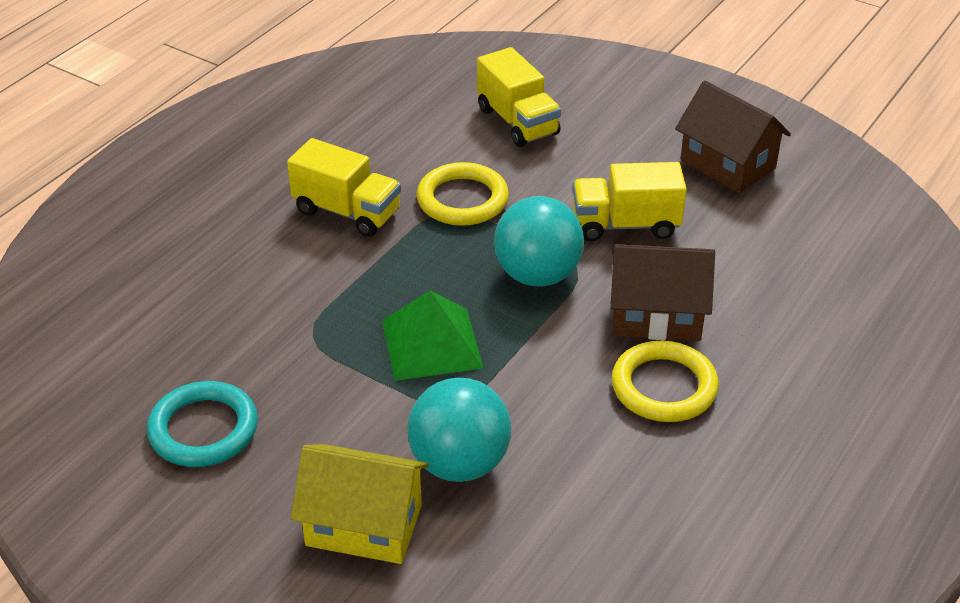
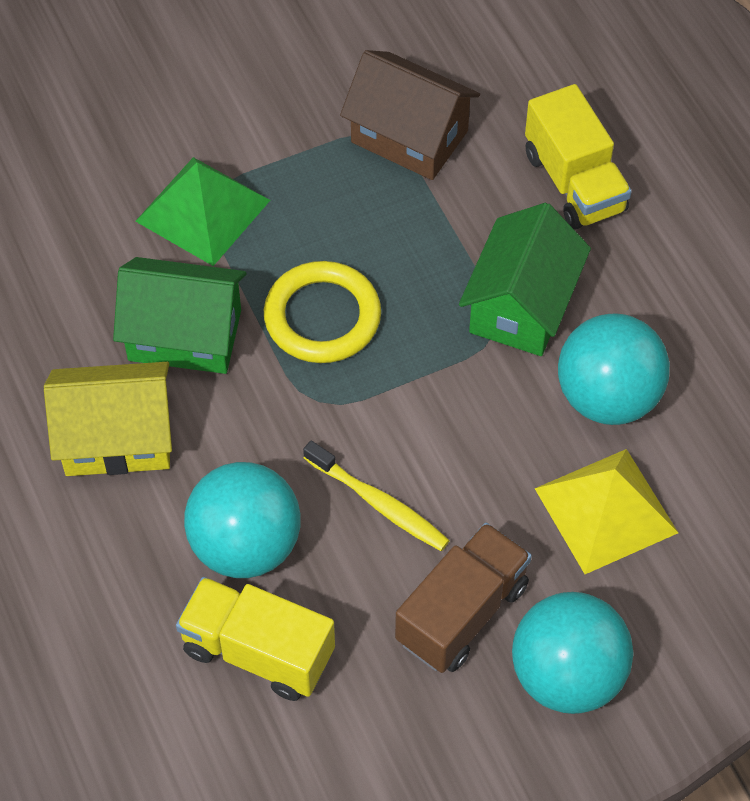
brown house: [611,244,715,341] [675,81,791,193] = 2 -> [340,50,480,180] = 1
brown truck: none = 0 -> [395,523,532,673] = 1
green house: none = 0 -> [113,257,246,374] [459,203,591,356] = 2
turquoise ball: [407,378,511,482] [494,196,584,287] = 2 -> [184,462,301,578] [512,592,634,714] [558,313,670,425] = 3
turquoise ring: [147,381,258,467] = 1 -> none = 0
yellow pyramid: none = 0 -> [534,449,678,574] = 1
yellow ring: [417,162,509,226] [612,341,719,422] = 2 -> [264,261,381,363] = 1
yellow toothbrush: none = 0 -> [303,441,450,551] = 1
yellow truck: [287,138,401,237] [477,47,561,147] [572,162,687,241] = 3 -> [176,577,335,701] [525,84,632,230] = 2

